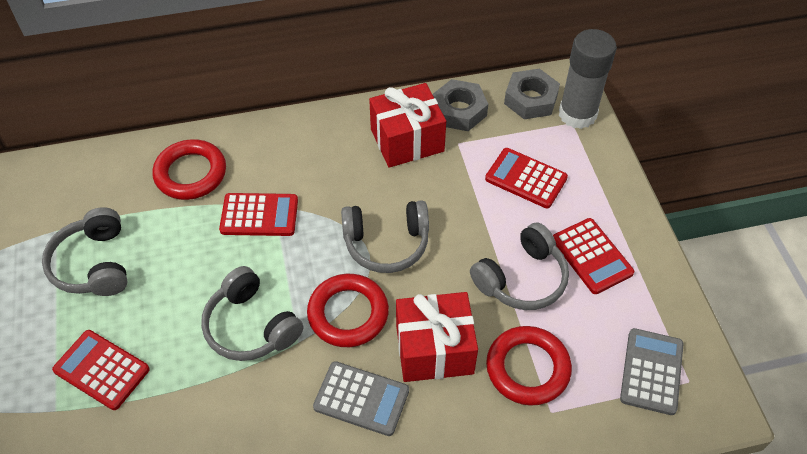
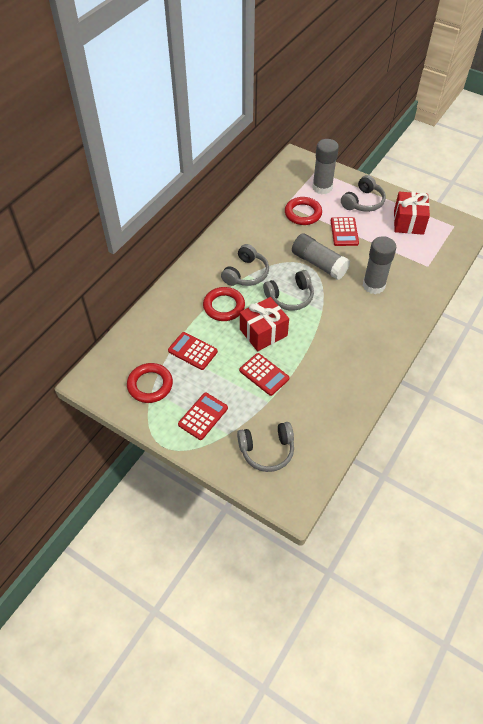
grey calculator: [313,361,409,436] [620,328,684,415] = 2 -> none = 0
grey glue stick: [559,29,617,129] = 1 -> [292,233,350,280] [312,139,339,194] [363,236,396,294] = 3
grey nut: [432,79,488,131] [504,68,560,119] = 2 -> none = 0

